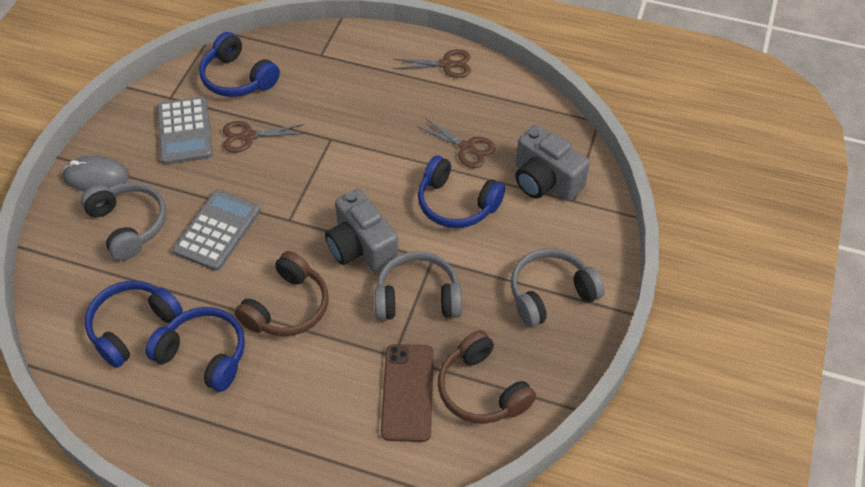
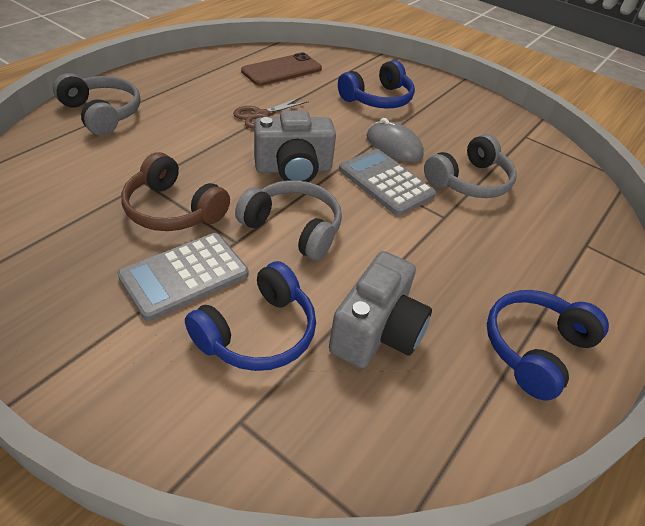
blue headphones: [85,281,183,368] [146,307,245,392] [199,32,280,97] [418,156,505,228] = 4 -> [185,261,316,371] [338,60,415,108] [487,290,609,400] = 3
brown headphones: [235,251,328,336] [438,330,536,424] = 2 -> [121,152,230,231] = 1
brown scissors: [223,121,305,153] [393,49,471,78] [418,118,496,168] = 3 -> [233,97,309,129] = 1

